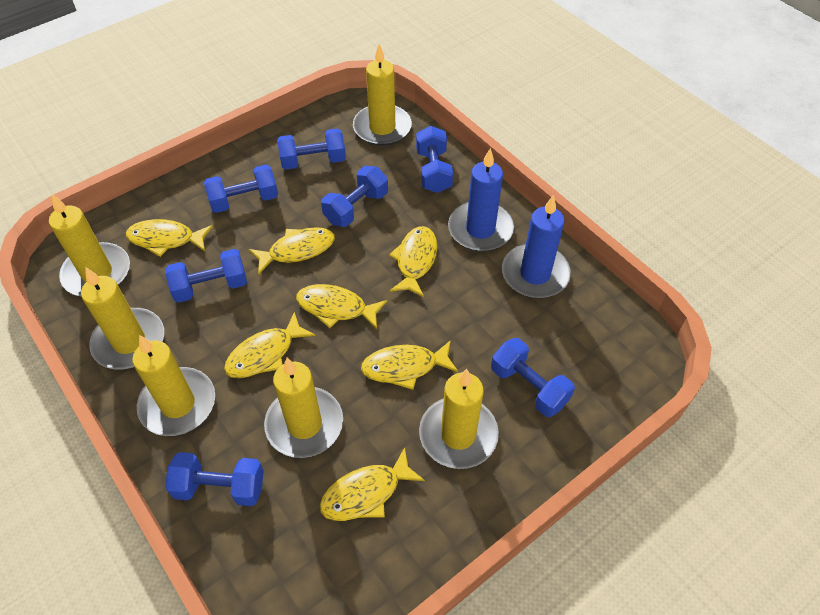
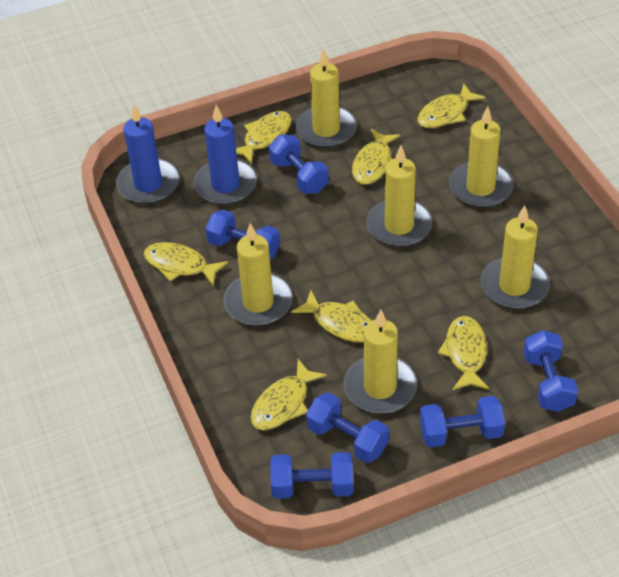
blue dumbbell: [165,249,247,303] [165,452,264,506] [204,165,278,213] [277,128,346,170] [321,166,388,227] [416,126,453,193] [491,338,575,417] = 7 -> [205,209,280,260] [269,135,329,194] [270,452,353,499] [306,392,389,463] [420,396,505,448] [524,330,578,412] = 6

